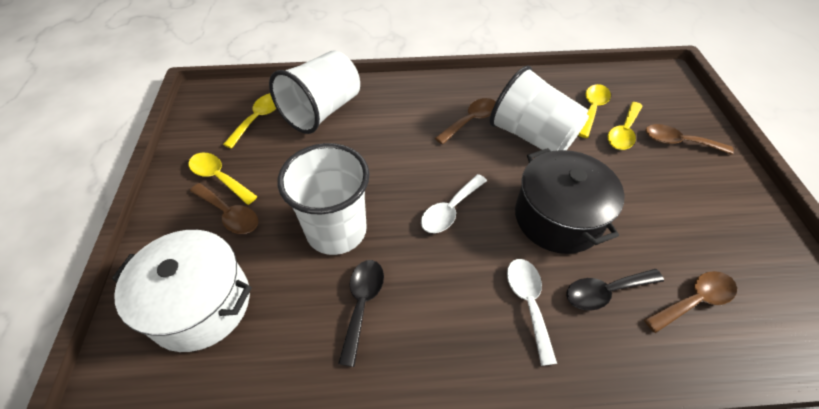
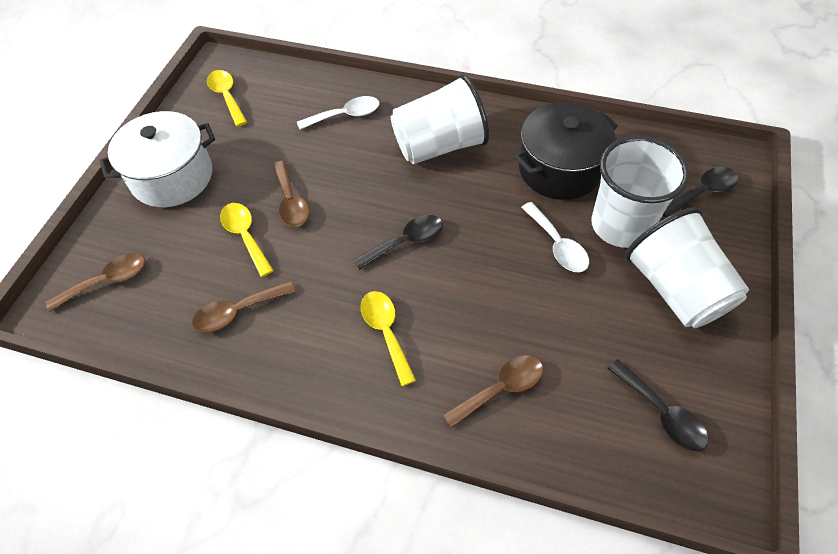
black spoon: [338,260,384,367] [566,269,664,311] = 2 -> [353,215,443,270] [607,359,708,451] [663,167,738,217] = 3
yellow spoon: [189,153,257,205] [223,93,277,149] [578,84,611,138] [608,102,643,150] = 4 -> [207,70,247,127] [220,203,274,277] [361,291,416,386] = 3

